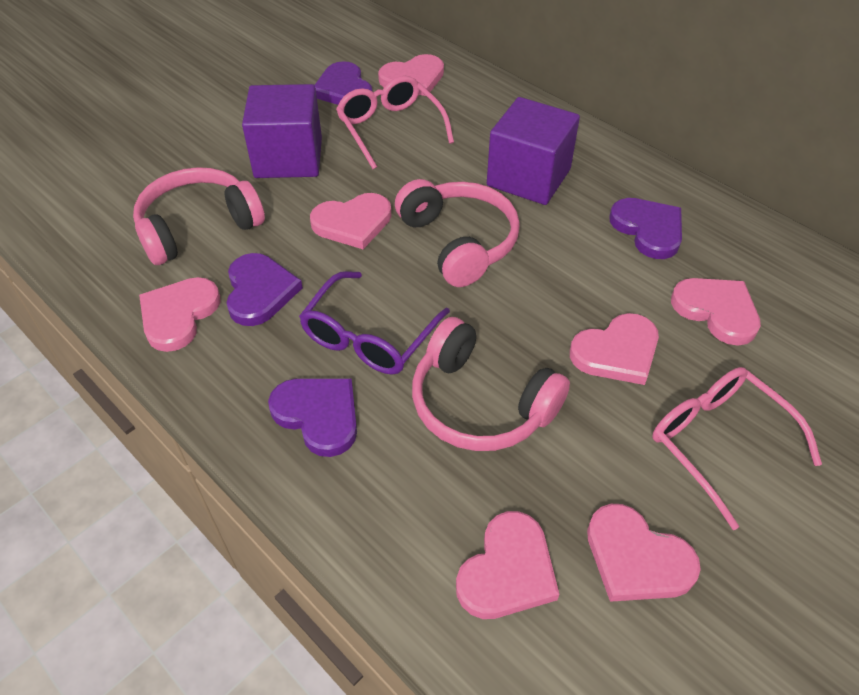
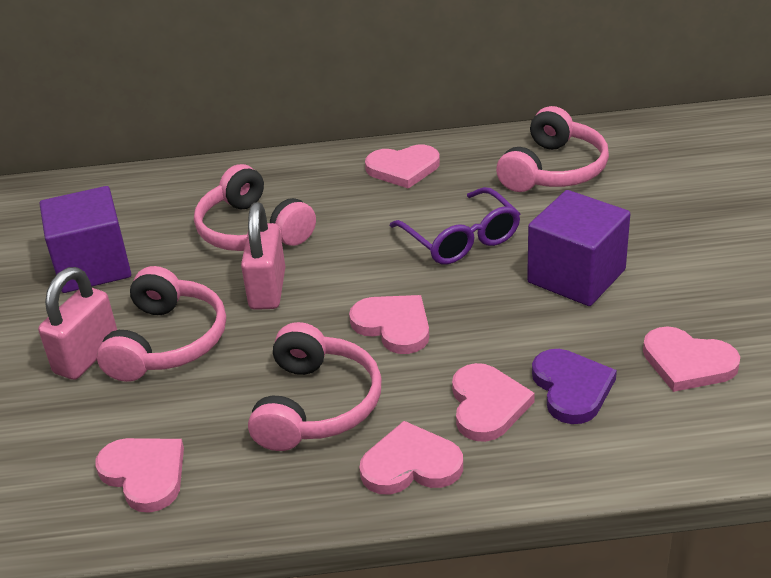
pink glasses: [336,76,454,169] [652,367,822,530] = 2 -> none = 0
pink headphones: [133,167,265,265] [395,179,520,287] [412,317,570,451] = 3 -> [97,266,226,382] [194,164,316,251] [248,322,381,451] [496,106,609,192] = 4
pink heart: [139,277,221,352] [310,193,392,249] [378,54,444,96] [456,511,560,619] [570,313,659,385] [587,504,701,602] [671,278,761,345] = 7 -> [95,438,184,513] [349,295,429,354] [359,421,463,495] [365,145,440,189] [452,363,535,442] [643,326,740,392] = 6
pink padlock: none = 0 -> [38,267,117,380] [241,202,285,310] = 2
purple heart: [227,253,303,326] [268,378,357,457] [315,61,372,105] [609,198,682,259] = 4 -> [532,349,617,424] = 1

